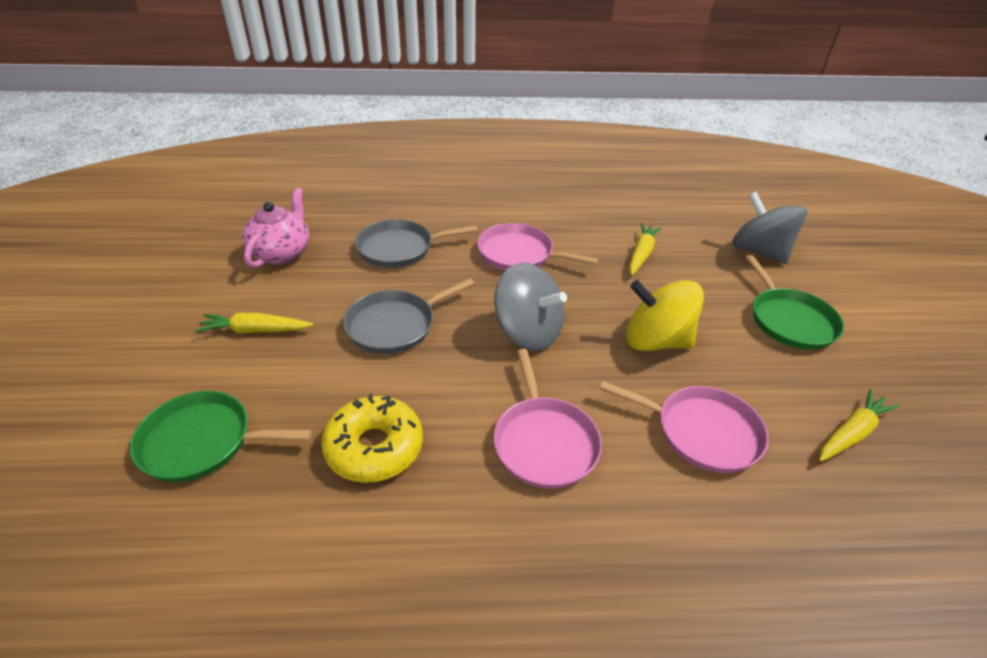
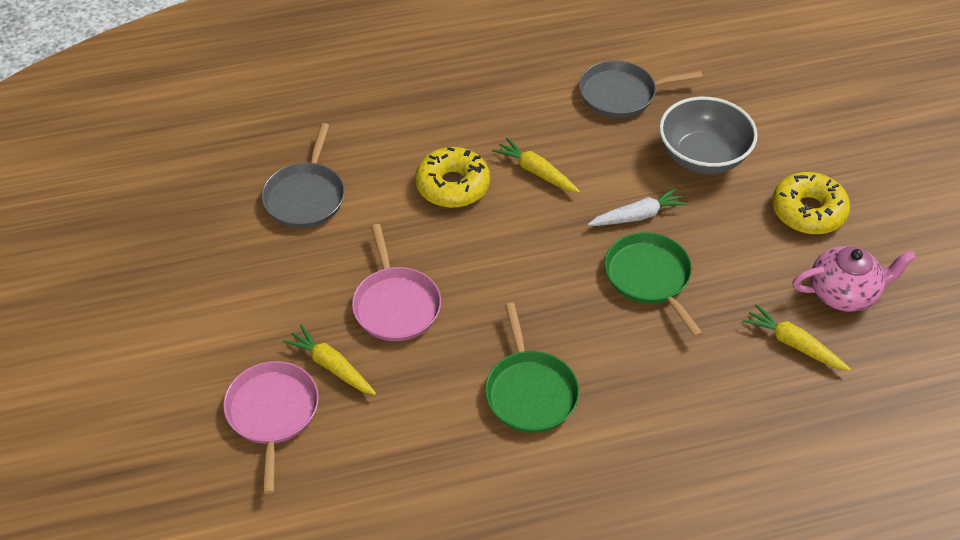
grey bowl: none = 0 -> [659,97,758,174] = 1
grey spinning top: [494,263,567,351] [732,192,807,264] = 2 -> none = 0
pink pan: [477,223,599,270] [494,349,602,489] [600,381,769,473] = 3 -> [223,361,319,494] [352,224,441,341] = 2
white carrot: none = 0 -> [588,188,688,226] = 1
yellow donut: [321,394,423,483] = 1 -> [415,147,490,208] [772,172,850,234] = 2
yellow spinning top: [626,280,704,351] = 1 -> none = 0

